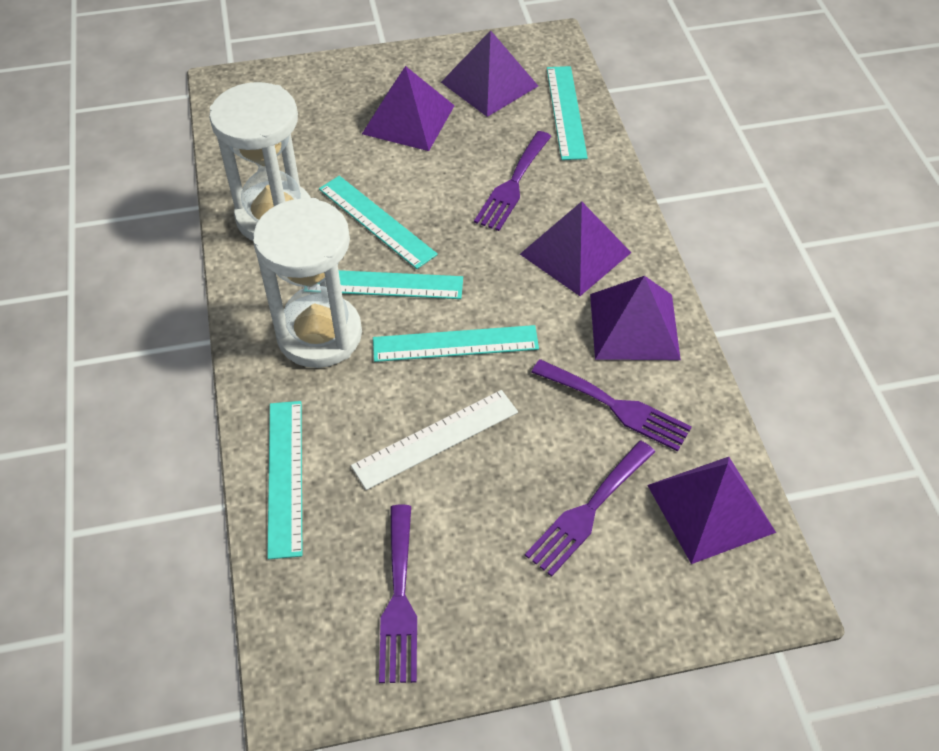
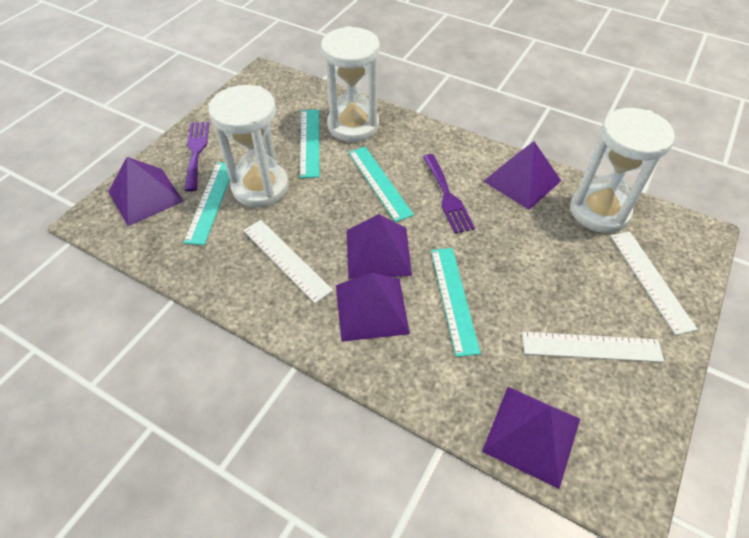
purple fork: [379,505,417,683] [474,131,552,231] [525,441,655,577] [531,359,692,452] = 4 -> [184,122,209,192] [423,154,475,234] = 2
turquoise ruler: [267,401,302,559] [318,270,463,299] [319,176,438,269] [373,325,539,362] [547,66,588,160] = 5 -> [183,162,230,245] [300,109,319,178] [348,147,414,222] [431,248,481,357] = 4
white hourglass: [209,82,311,241] [253,198,362,368] = 2 -> [208,85,289,207] [321,26,380,142] [570,108,675,233] = 3
white ruler: [351,390,518,490] = 1 -> [243,220,333,303] [522,332,664,362] [611,231,698,335] = 3

